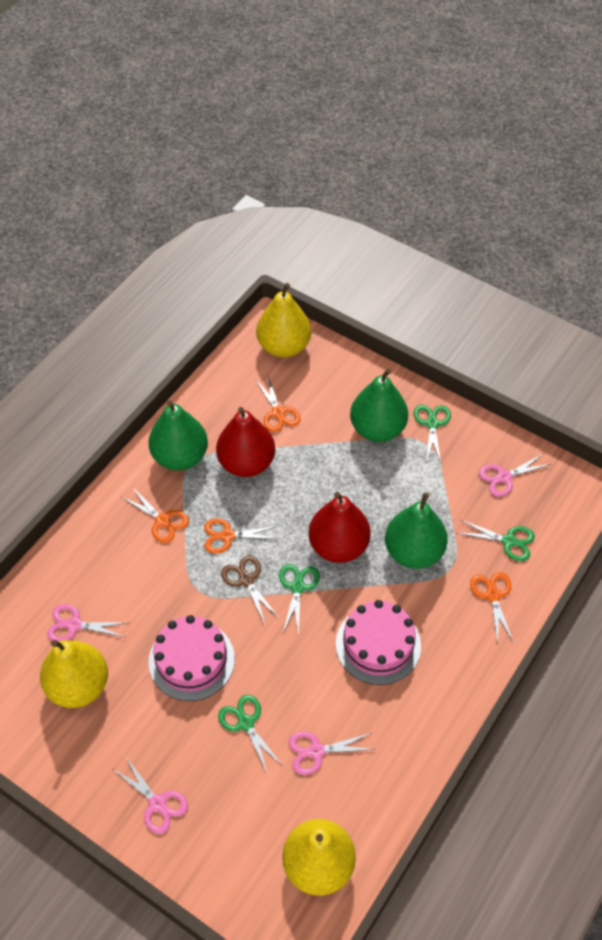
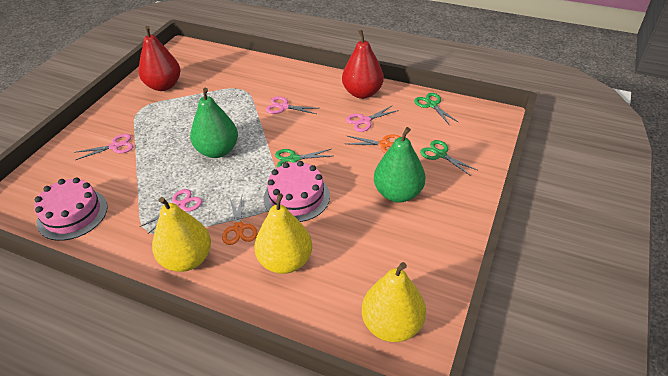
brown scissors: [221,555,279,624] = 1 -> none = 0
green pear: [148,400,208,471] [350,369,408,442] [385,493,448,569] = 3 -> [190,88,238,158] [374,127,426,203] = 2
green scissors: [218,695,283,774] [279,564,320,635] [414,405,451,463] [458,520,535,561] = 4 -> [275,149,331,168] [414,93,458,124] [420,140,477,176] = 3
orange scissors: [122,487,189,543] [204,518,280,554] [255,375,301,432] [470,572,514,644] = 4 -> [222,196,257,245] [347,134,400,153] = 2

